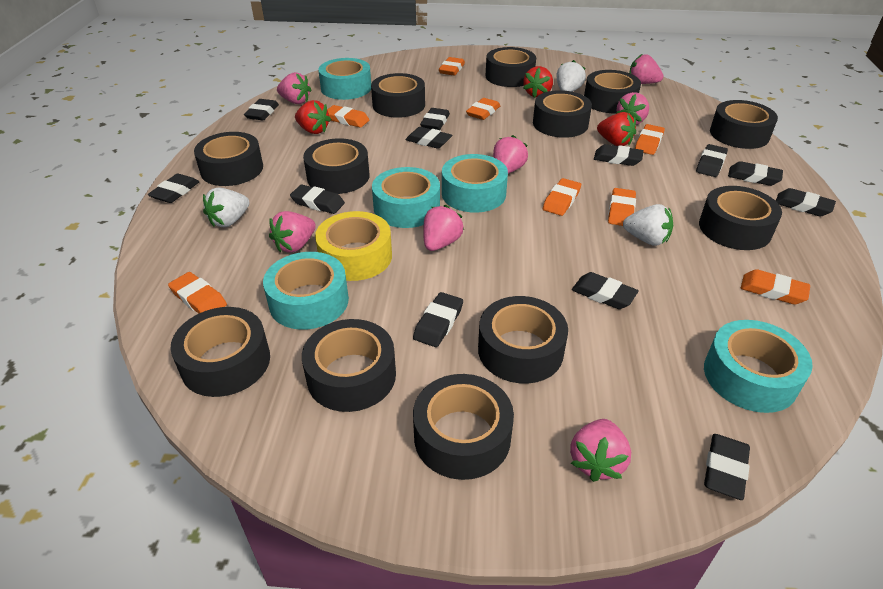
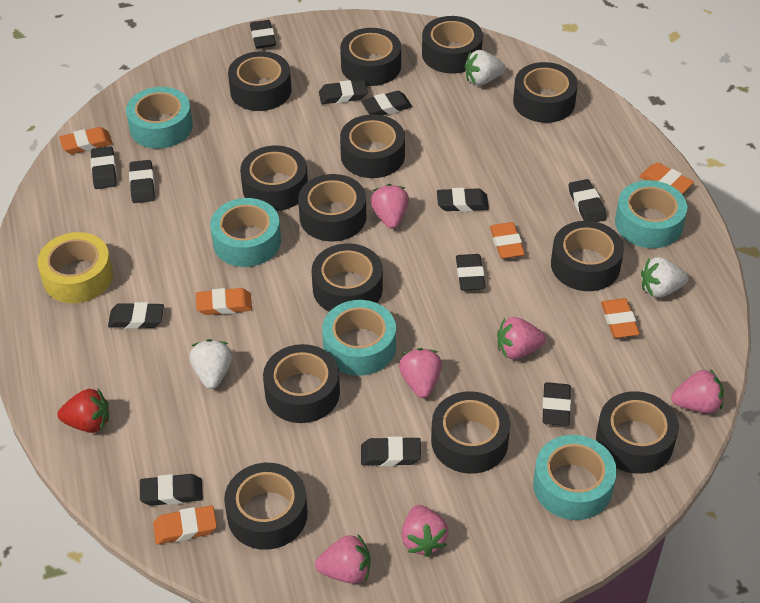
black tape: [170,307,270,397] [194,132,263,186] [302,319,396,412] [303,138,369,194] [371,73,425,118] [413,374,514,480] [478,296,568,384] [486,47,536,87] [533,90,592,138] [584,70,641,113] [699,186,782,250] [710,100,778,149] = 12 -> [224,463,308,550] [228,51,292,111] [240,146,308,211] [263,344,340,423] [298,174,366,242] [312,243,383,312] [340,28,401,86] [340,114,405,178] [422,16,483,74] [431,391,510,474] [513,62,578,123] [551,221,624,291] [596,391,679,474] = 13
orange eraser: [168,272,227,314] [327,105,369,128] [439,57,465,76] [466,98,500,120] [543,178,581,216] [608,188,636,226] [635,124,665,155] [741,269,810,305] = 8 -> [59,127,113,154] [153,505,217,545] [196,288,252,315] [490,222,525,259] [601,298,640,338] [639,163,694,194] = 6
pink strawberry: [269,211,316,253] [277,72,311,104] [423,205,464,251] [493,135,528,174] [570,419,631,482] [616,92,649,125] [629,54,663,84] = 7 -> [315,535,371,584] [370,184,409,229] [399,348,442,398] [401,505,448,557] [497,317,546,359] [671,369,724,413] = 6
red strawberry: [295,100,331,134] [523,66,553,98] [597,112,636,146] = 3 -> [58,389,109,433] = 1

